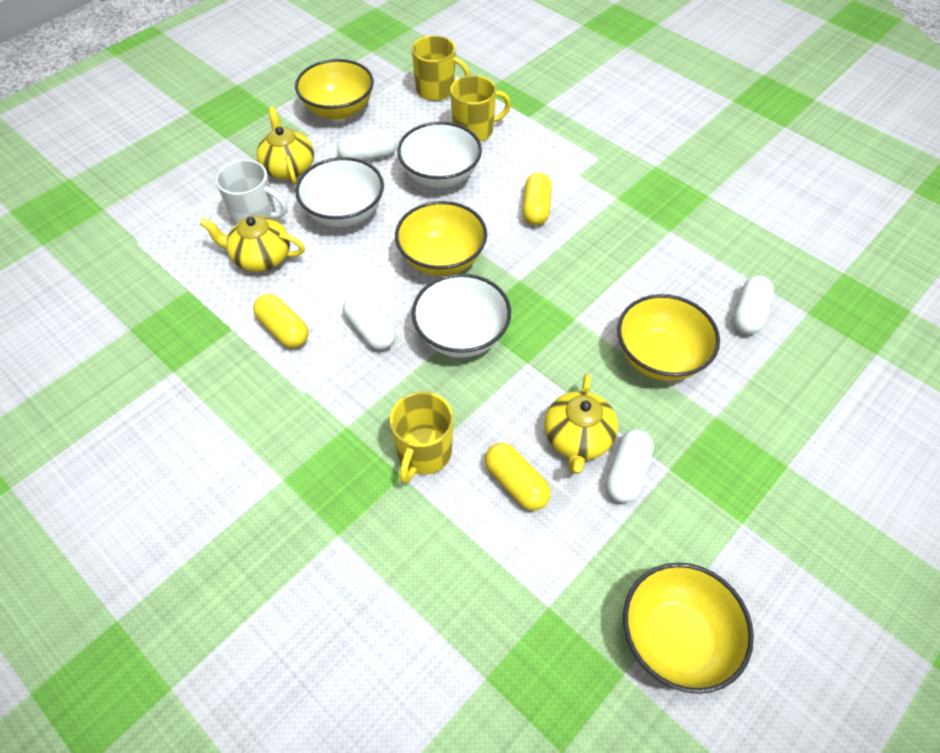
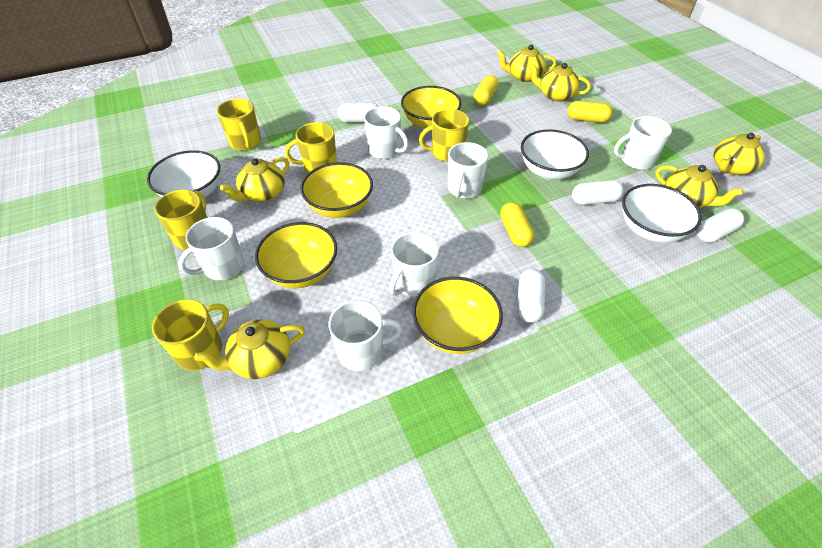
white mug: [216,160,287,225] = 1 -> [178,217,244,280] [329,300,402,371] [364,106,408,159] [389,232,439,297] [448,142,488,198] [614,116,672,170] = 6
yellow mug: [389,391,453,483] [412,36,470,101] [450,75,511,142] = 3 -> [152,299,229,370] [154,190,208,250] [217,99,261,151] [285,122,337,173] [419,109,469,162] = 5
yellow teapot: [200,216,305,272] [256,107,314,185] [544,374,618,474] = 3 -> [195,320,305,379] [220,157,289,202] [497,45,556,82] [529,63,591,102] [655,165,743,208] [713,133,765,175] = 6

